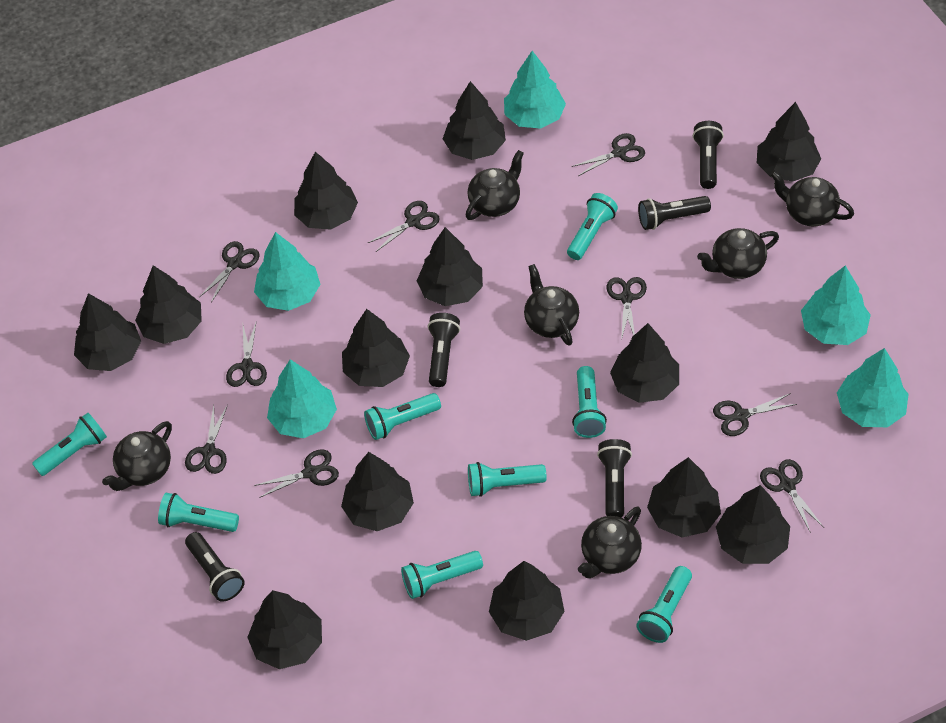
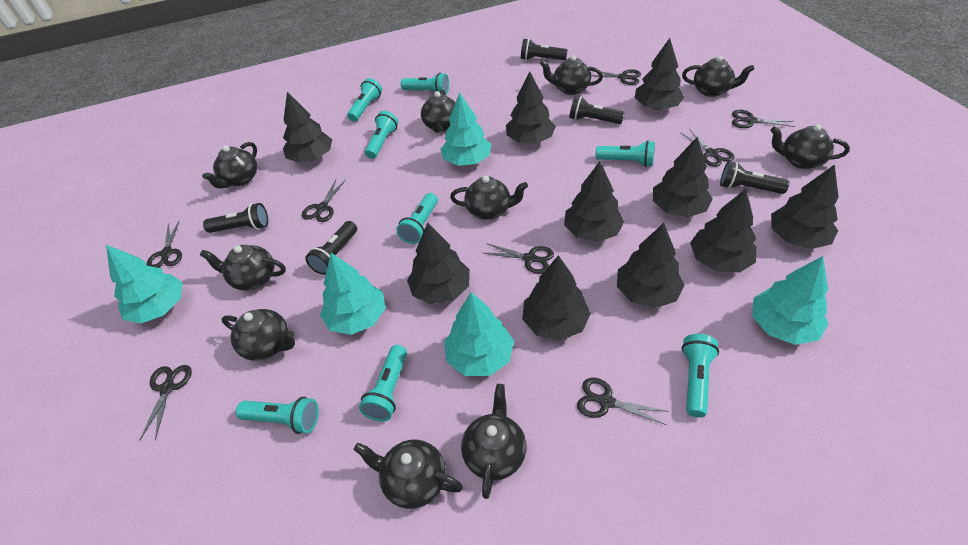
black scissors: [185,404,228,474] [200,241,260,302] [226,323,267,387] [254,450,339,498] [368,201,440,252] [571,133,645,176] [606,277,647,341] [713,393,797,436] [760,459,824,533] = 9 -> [139,365,192,441] [147,220,182,268] [302,180,346,222] [484,243,554,274] [577,378,669,425] [591,69,641,85] [681,129,734,167] [732,110,795,128] = 8
black teapot: [102,421,172,491] [466,150,524,220] [524,264,579,346] [578,507,642,578] [697,228,779,279] [770,170,854,226] = 6 -> [200,245,286,291] [202,142,257,189] [222,309,295,361] [354,439,463,509] [421,90,456,133] [450,176,528,220] [461,384,526,499] [540,55,603,95] [682,56,754,97] [771,124,850,169] = 10
black tree: [74,293,141,371] [135,265,202,344] [247,590,322,669] [294,152,358,230] [341,452,414,531] [342,309,410,387] [417,227,483,306] [443,81,506,160] [489,561,565,641] [610,323,679,403] [647,457,721,537] [716,485,790,564] [757,102,821,182] = 13 -> [283,92,332,163] [407,223,470,305] [506,72,556,143] [522,255,591,341] [564,162,624,242] [617,223,684,308] [635,38,685,110] [653,136,713,217] [690,189,756,272] [771,165,839,249] = 10

